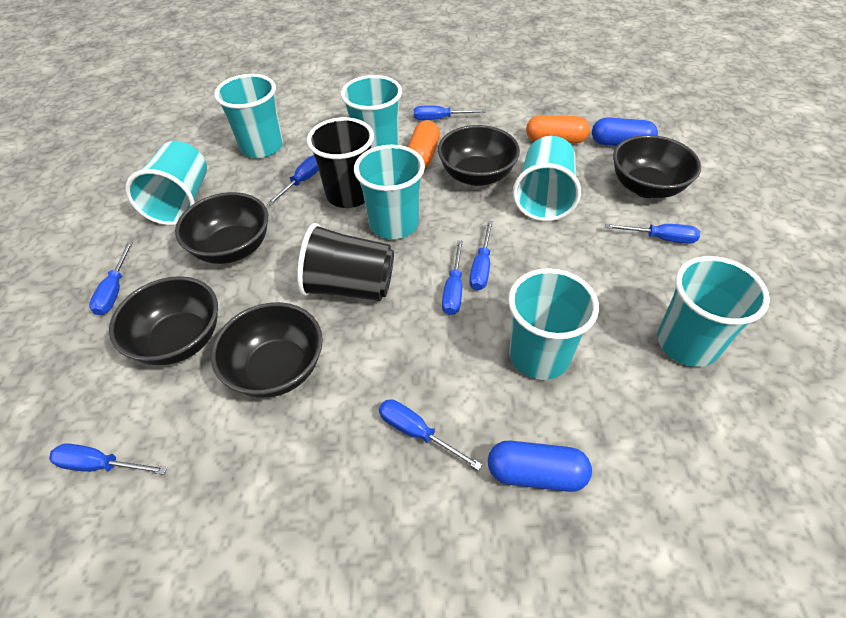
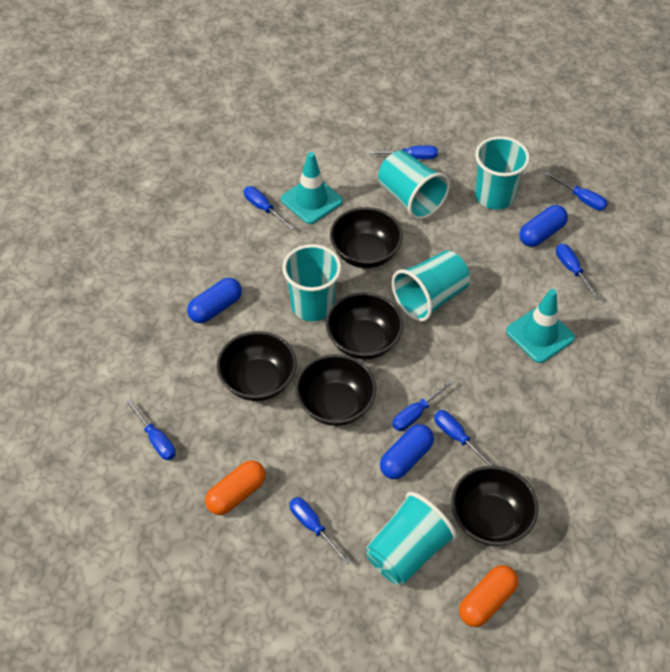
black cup: [297,223,394,301] [307,117,374,208] = 2 -> none = 0
blue capsule: [488,441,592,492] [592,117,658,146] = 2 -> [187,278,242,323] [380,424,434,479] [519,205,568,247] = 3
turquoise cup: [125,141,207,225] [214,74,283,158] [341,75,402,148] [354,145,425,239] [508,268,599,380] [512,136,581,221] [657,256,770,367] = 7 -> [282,244,341,321] [366,492,457,585] [378,150,450,220] [392,250,470,322] [475,136,530,210] = 5
turquoise traffic cone: none = 0 -> [281,152,343,224] [506,289,575,363] = 2

